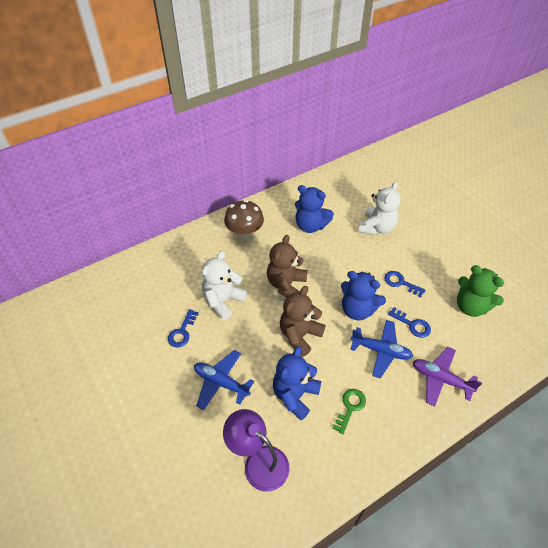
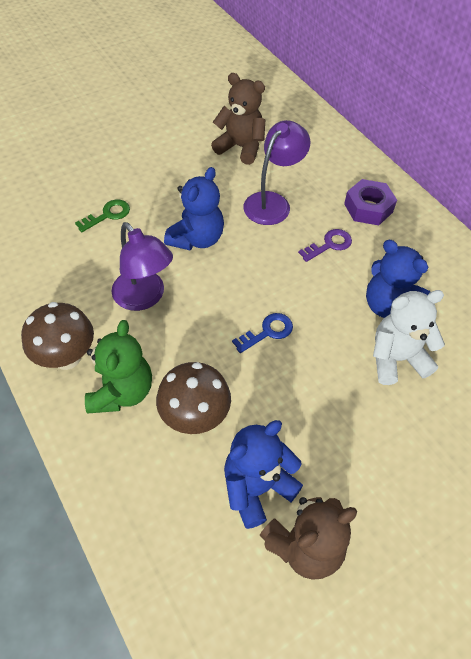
blue key: [168,309,199,348] [384,271,426,297] [388,307,431,338] = 3 -> [232,313,293,353] = 1
blue plane: [194,350,254,410] [350,320,413,379] = 2 -> none = 0
brown mushroom: [224,200,264,241] = 1 -> [21,302,94,370] [156,362,231,434] = 2
purple key: none = 0 -> [298,229,352,262] = 1
purple lamp: [223,409,289,492] = 1 -> [111,222,173,311] [243,120,310,225] = 2
purple nut: none = 0 -> [344,179,397,225] = 1
purple plane: [413,347,482,407] = 1 -> none = 0
white teddy bear: [202,251,247,320] [358,181,401,235] = 2 -> [373,290,445,385] = 1

